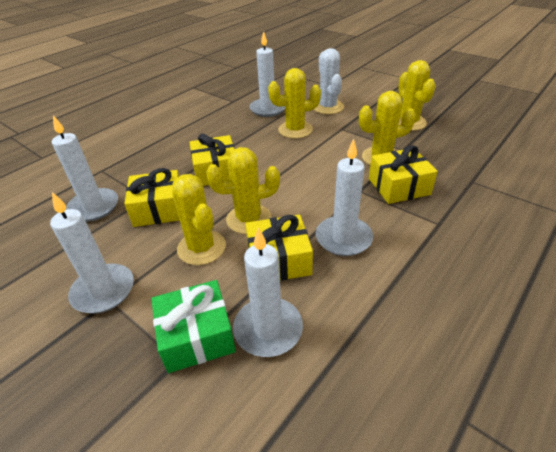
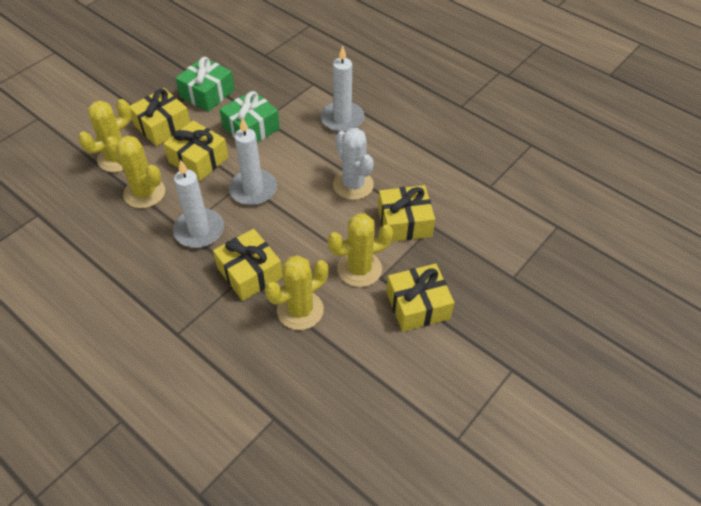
green gift: [151,280,236,373] = 1 -> [175,57,235,112] [219,90,280,142] = 2
white candle: [50,192,134,313] [52,115,118,222] [233,227,303,357] [249,31,285,117] [316,139,373,256] = 5 -> [173,160,224,248] [229,118,277,206] [320,46,365,132] = 3
yellow cactus: [172,174,226,265] [206,147,280,234] [268,68,321,139] [359,91,416,165] [399,60,436,131] = 5 -> [78,99,131,172] [105,136,165,208] [265,255,328,330] [327,213,393,287] = 4
yellow gift: [124,168,180,227] [190,133,235,186] [245,214,313,281] [369,145,438,204] = 4 -> [130,88,190,146] [163,120,228,181] [213,229,283,301] [378,185,435,242] [386,264,454,332] = 5

